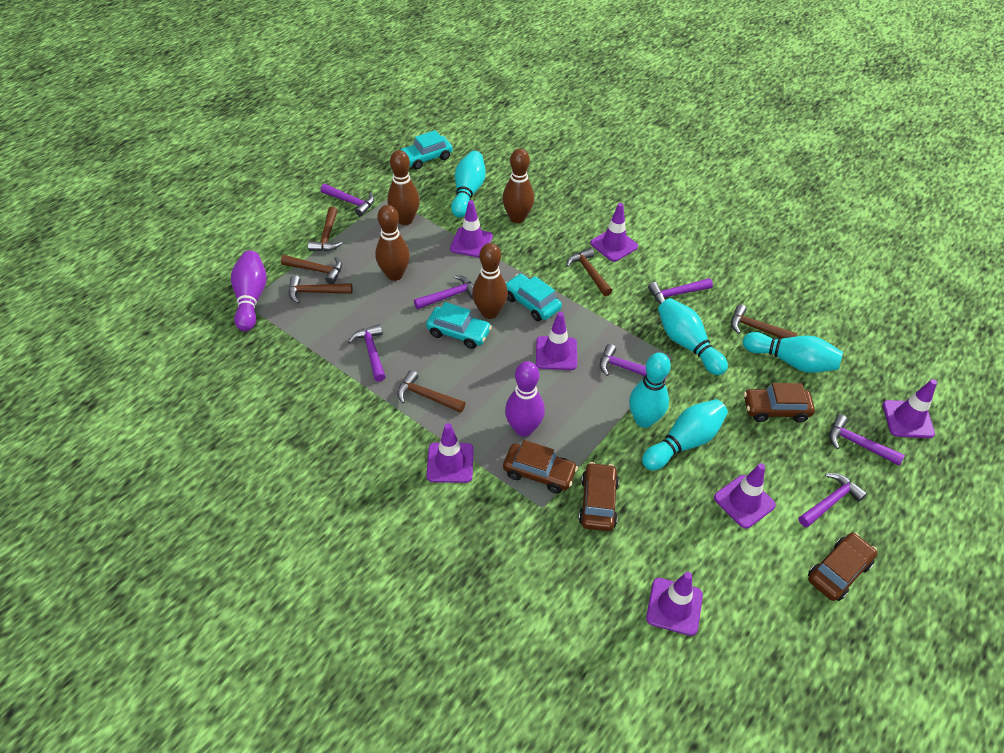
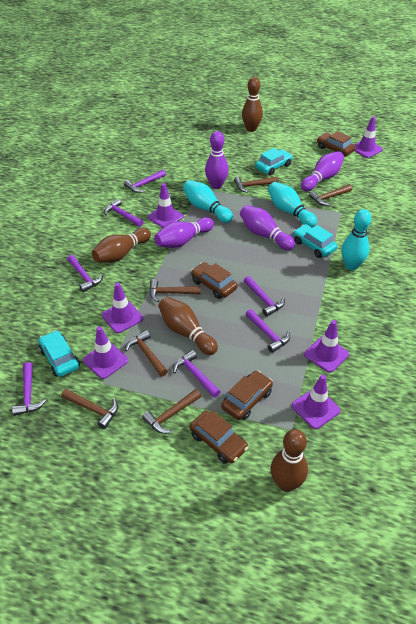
purple bowling pin: [231,251,267,331] [505,361,545,437] = 2 -> [154,217,214,248] [205,131,229,189] [240,205,295,250] [301,151,344,192] = 4
purple traffic cone: [427,423,474,483] [450,200,493,258] [536,312,577,370] [590,203,638,262] [646,572,703,636] [714,463,776,529] [883,379,937,438] = 7 -> [83,326,128,379] [102,283,143,333] [148,183,184,228] [292,375,340,429] [304,320,349,373] [354,116,383,158] = 6
turquoise bowling pin: [451,151,486,218] [629,353,671,428] [642,399,728,470] [658,298,728,375] [743,332,843,373] = 5 -> [183,180,233,223] [268,182,317,227] [341,209,371,270] = 3

